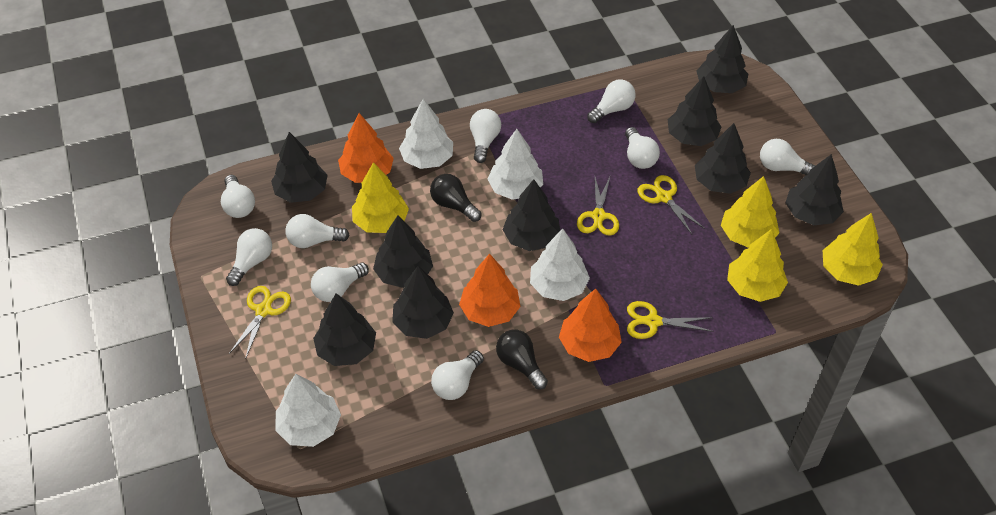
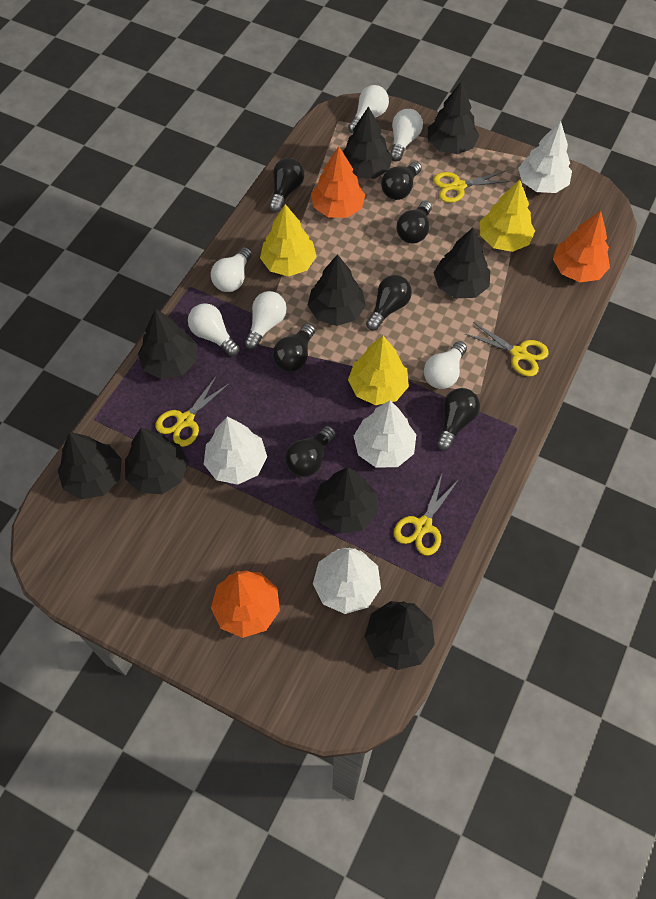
black light bulb: [430,174,481,222] [496,330,548,389] = 2 -> [269,158,304,212] [273,323,315,372] [285,426,336,477] [366,275,412,331] [381,161,422,200] [397,201,432,244] [437,388,480,451] = 7
white light bulb: [221,175,255,218] [226,228,272,286] [285,214,350,248] [311,262,369,302] [431,350,484,400] [470,109,501,163] [587,79,636,123] [625,127,660,169] [760,139,816,175] = 9 -> [188,303,239,356] [211,247,252,292] [245,291,287,350] [348,85,389,134] [390,109,423,162] [424,341,467,389] = 6
yellow tree: [352,162,409,233] [721,176,779,248] [727,229,788,302] [823,213,883,286] = 4 -> [260,204,317,276] [348,336,409,405] [480,180,535,252] = 3

